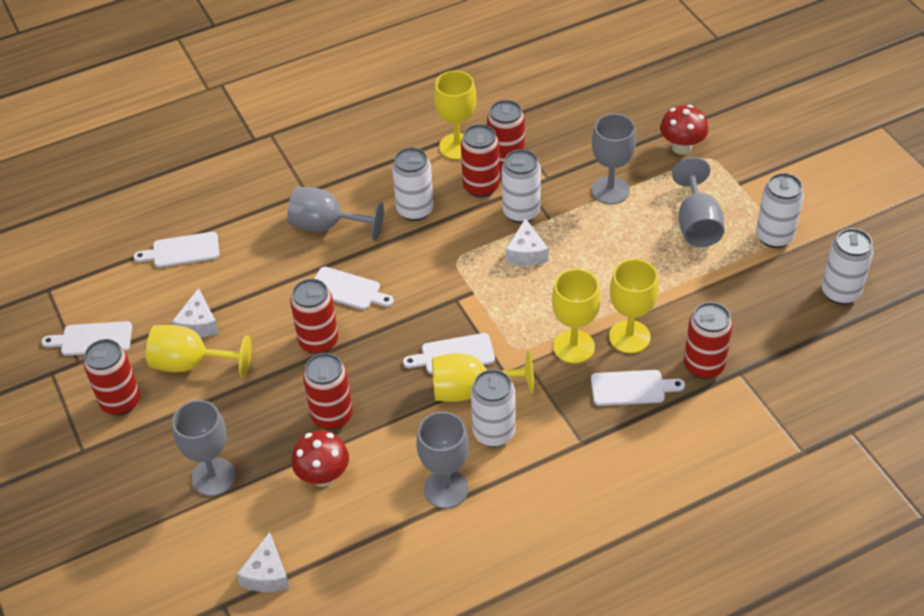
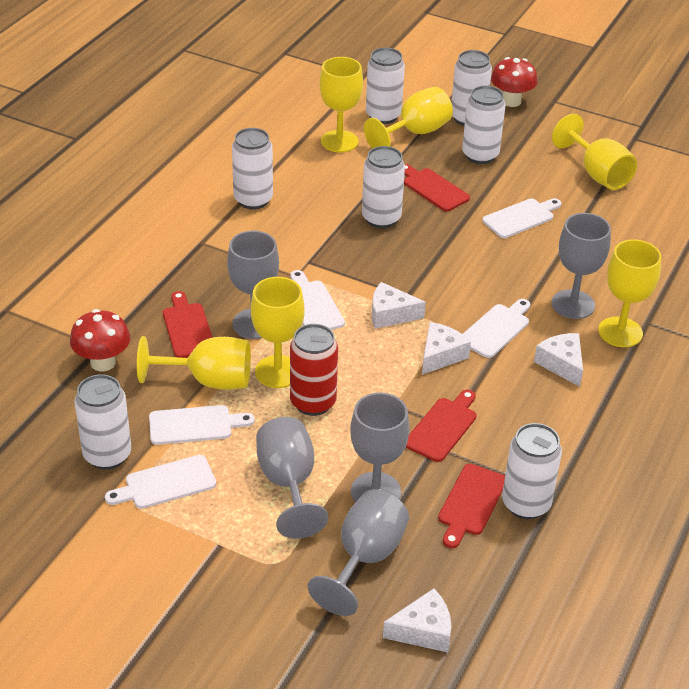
red can: [84,339,140,416] [290,279,338,355] [303,353,353,430] [461,124,500,198] [487,100,525,172] [684,302,733,379] = 6 -> [290,324,338,416] = 1
red cutting board: none = 0 -> [163,291,213,358] [404,164,470,211] [406,390,477,462] [438,464,505,548] = 4
white can: [392,147,434,221] [471,369,516,447] [502,149,541,223] [756,173,804,248] [822,228,874,305] = 5 -> [75,374,131,470] [232,128,273,209] [362,146,405,228] [366,48,405,124] [451,50,492,126] [462,86,506,164] [502,423,562,519] = 7
white cheese: [172,288,219,338] [237,532,290,592] [506,218,549,266] = 3 -> [372,282,426,329] [383,588,451,652] [422,322,471,375] [534,333,583,387] = 4
yellow goblet: [146,325,252,377] [432,350,534,402] [434,71,477,160] [552,269,601,363] [609,259,659,353] = 5 -> [137,336,251,390] [251,277,304,388] [320,57,363,152] [364,87,453,149] [552,114,637,190] [598,240,661,347] = 6

